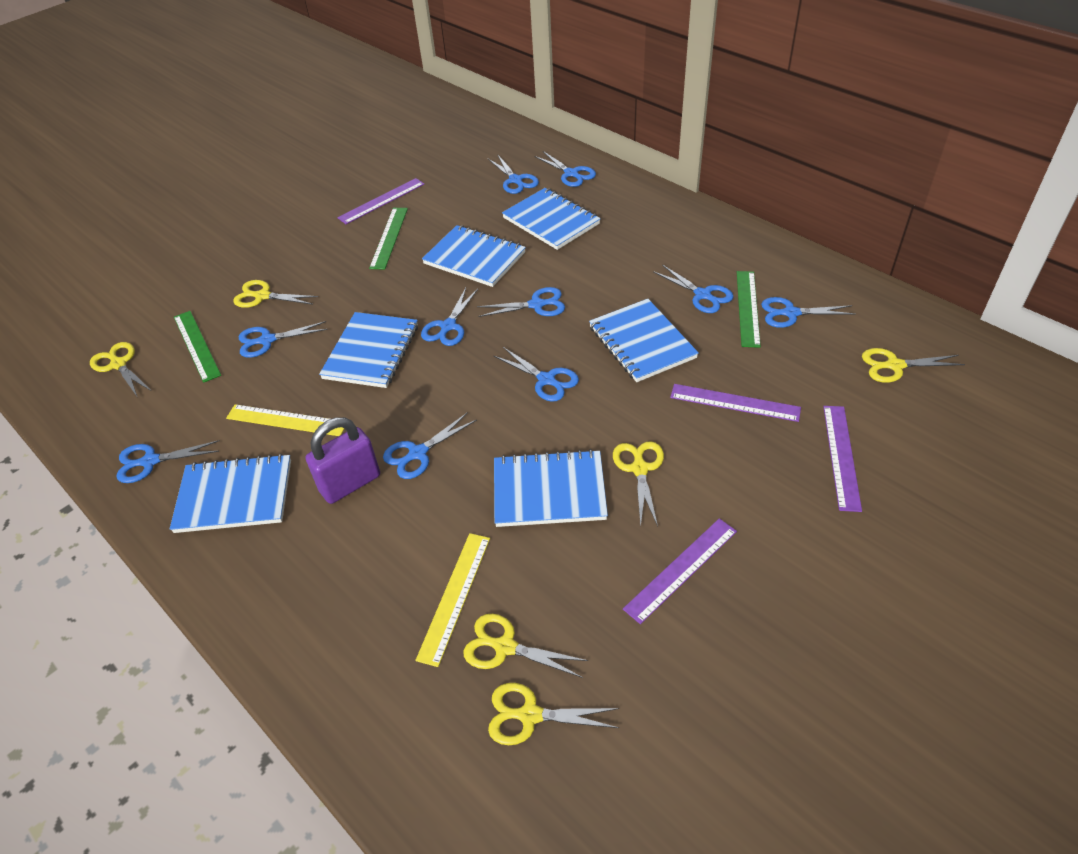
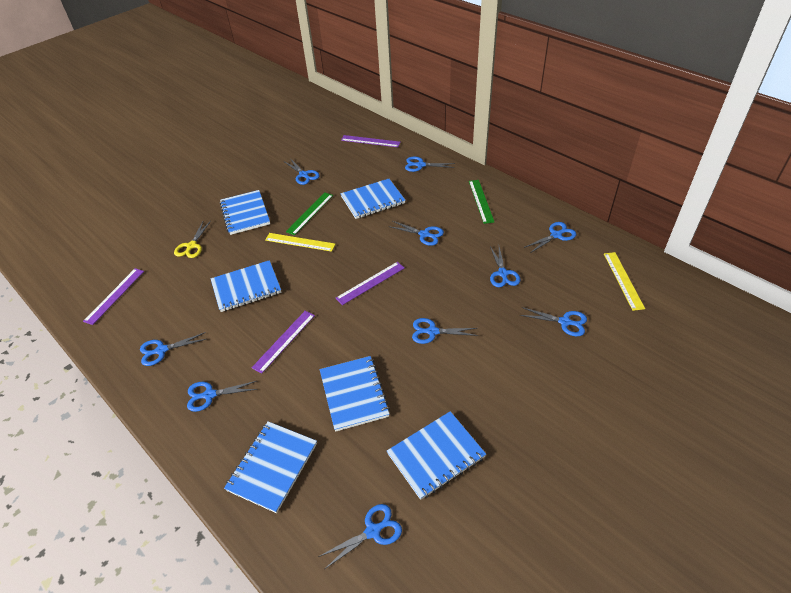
green ruler: [174,311,221,383] [369,208,408,270] [737,271,761,348] = 3 -> [286,192,333,235] [469,180,494,224] = 2
purple padlock: [306,417,380,504] = 1 -> none = 0
yellow scissors: [90,342,151,398] [233,280,318,308] [464,614,588,678] [488,683,619,745] [613,441,664,527] [862,348,965,383] = 6 -> [174,221,211,258] = 1

